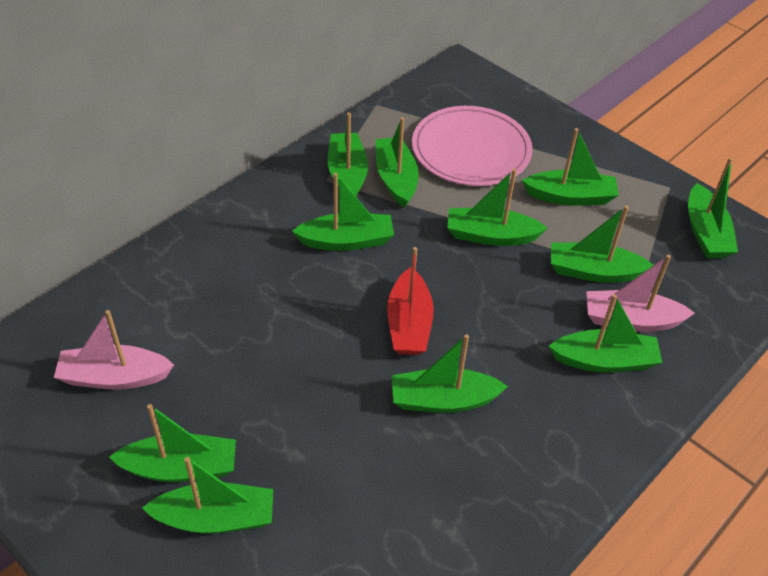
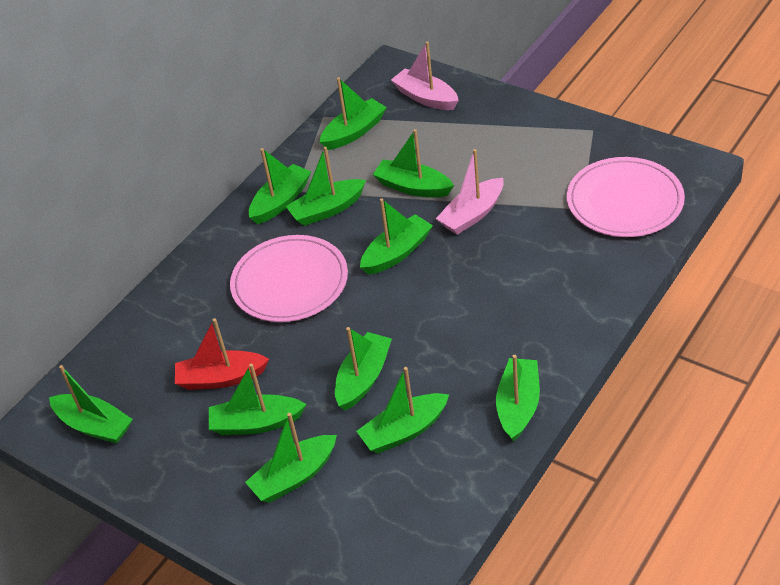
pink plate: [412,106,533,186] = 1 -> [230,235,348,322] [567,157,685,237] = 2

